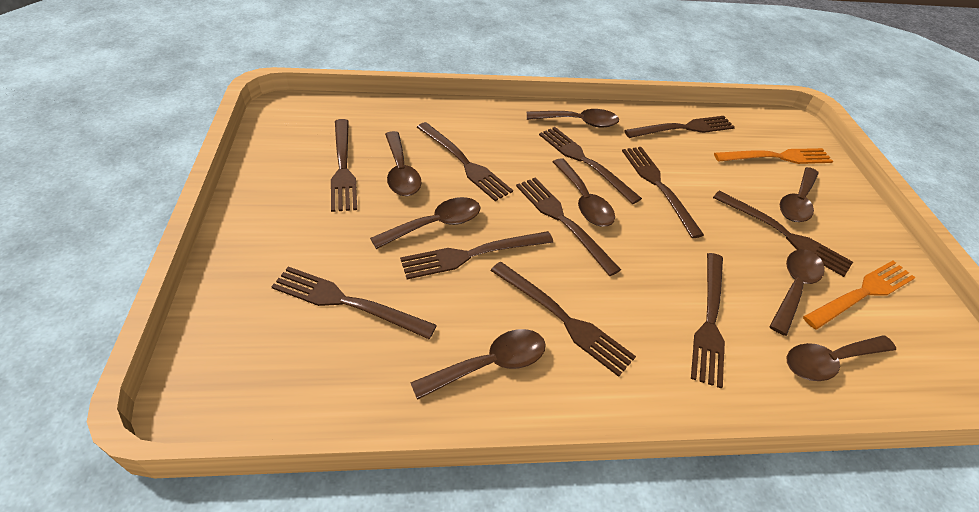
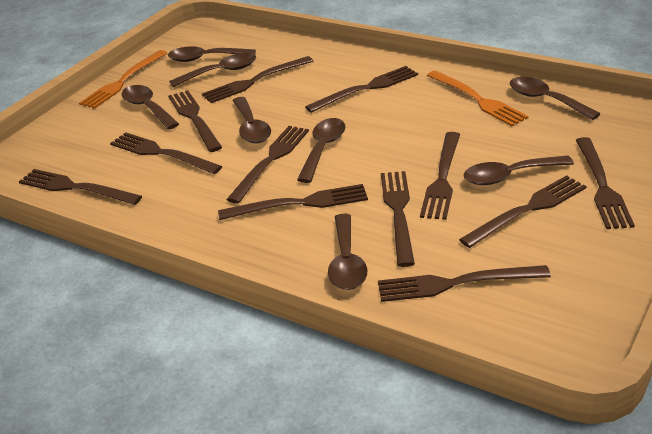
brown fork: [271,266,437,339] [331,119,357,212] [400,231,554,279] [417,122,513,201] [490,262,636,377] [516,178,621,276] [539,127,642,204] [622,147,704,238] [624,116,735,138] [691,253,725,389] [713,191,853,277] = 11 -> [19,169,142,205] [110,132,222,174] [168,90,222,152] [202,56,313,103] [218,184,368,220] [226,126,309,204] [305,66,418,113] [378,265,551,302] [381,171,415,267] [420,132,460,220] [459,175,586,248] [576,137,635,229] = 12

